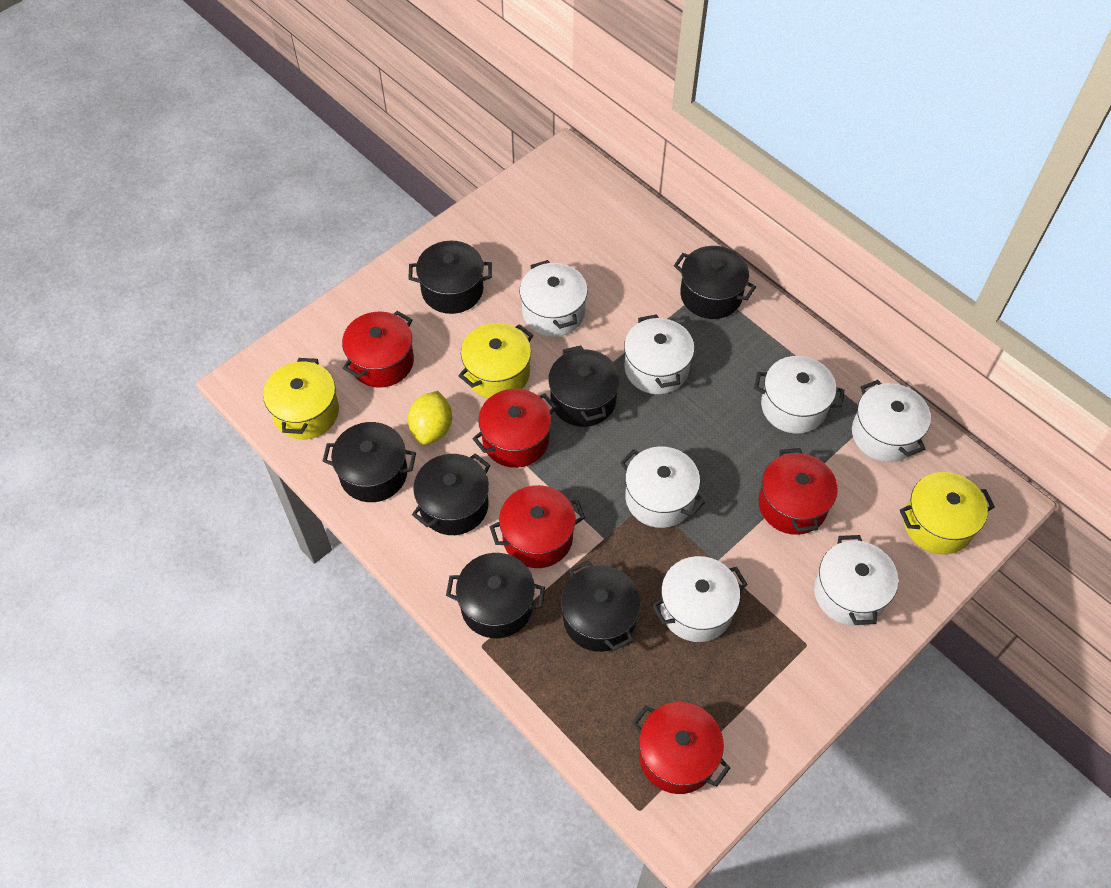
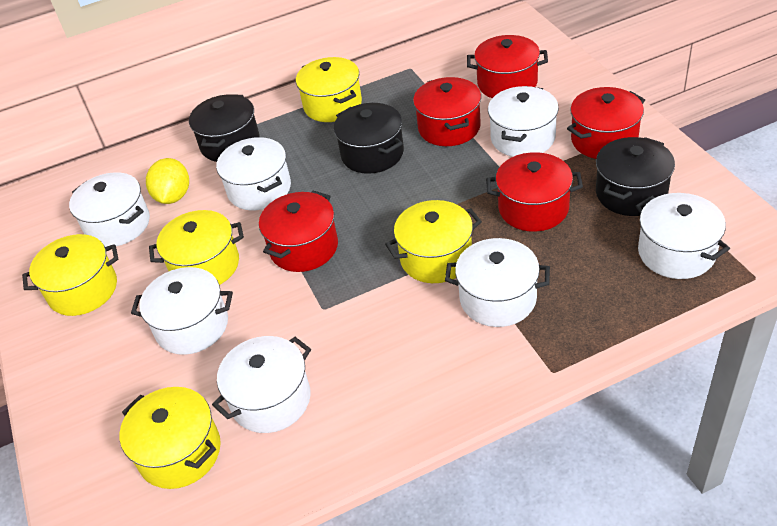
black pot: [323,422,416,502] [408,241,492,314] [412,453,490,535] [446,553,545,638] [548,345,620,427] [561,560,640,652] [674,246,756,319] = 7 -> [189,94,260,162] [334,103,404,174] [596,137,675,216] = 3
yellow pot: [263,358,339,440] [459,323,533,398] [900,472,995,554] = 3 -> [22,234,118,316] [120,387,221,489] [149,210,244,285] [296,57,362,122] [385,200,482,283] = 5

